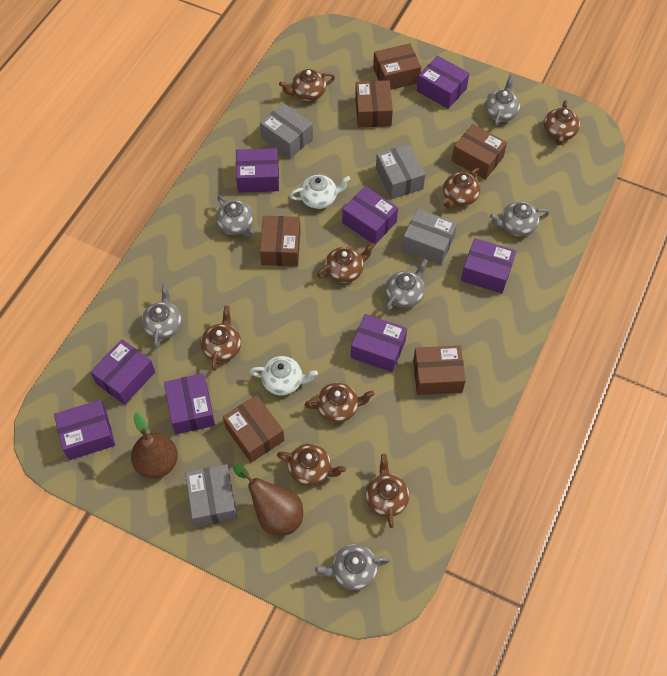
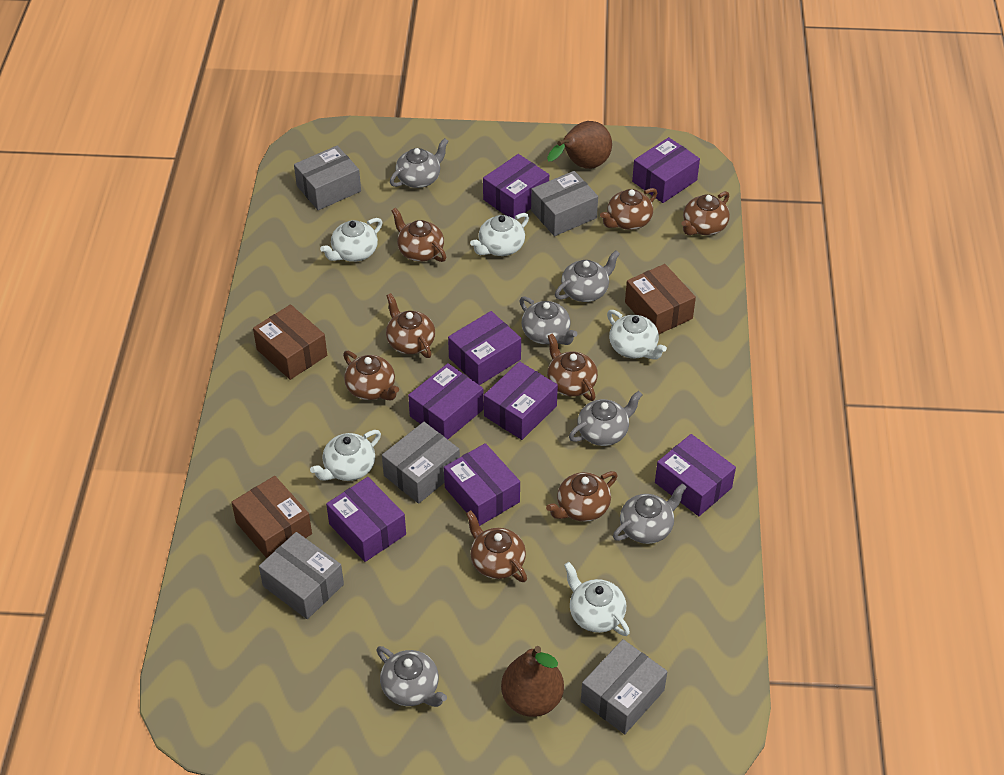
brown box: [223,395,284,463] [260,216,301,266] [355,80,393,127] [373,43,421,90] [413,346,466,395] [452,124,507,180] = 6 -> [232,476,312,558] [253,304,327,380] [625,264,696,334] = 3
grey box: [185,464,237,527] [260,103,313,158] [376,144,425,199] [402,209,457,265] = 4 -> [259,532,344,619] [294,146,361,210] [382,422,460,504] [531,171,598,236] [581,639,667,734] = 5
white teapot: [249,356,318,396] [290,175,350,209] = 2 -> [310,430,381,481] [320,218,382,262] [470,213,529,256] [564,562,630,636] [607,310,667,360] = 5

